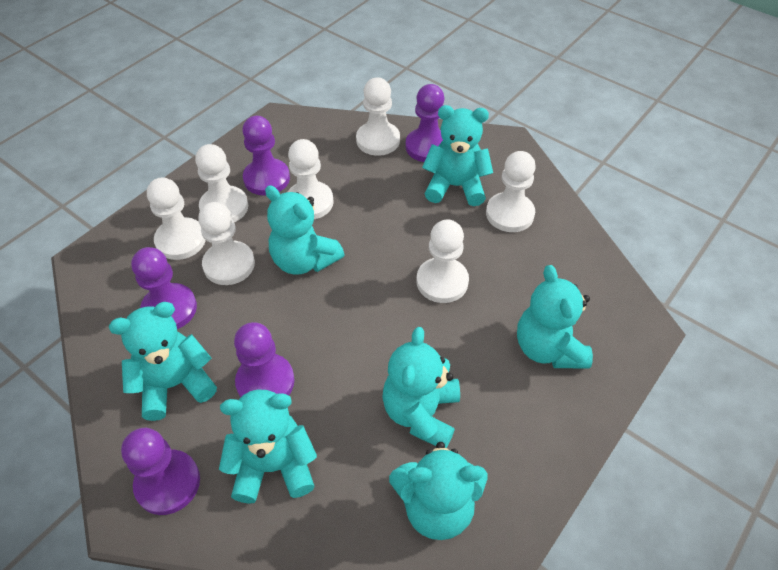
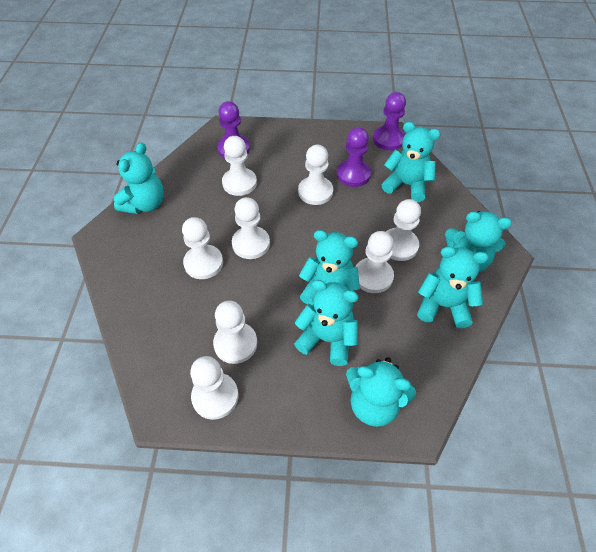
purple pawn: [121,428,200,515] [131,247,197,329] [234,322,294,398] [242,116,290,196] [406,84,445,162] = 5 -> [217,101,250,159] [337,127,371,187] [373,92,406,150] = 3
white pawn: [147,177,206,260] [195,144,248,222] [198,202,255,285] [288,139,334,219] [356,77,400,156] [417,219,469,303] [486,151,536,232] = 7 -> [182,217,223,279] [190,356,238,420] [213,301,257,364] [222,136,257,196] [232,197,270,259] [298,145,333,205] [355,231,394,293] [386,199,421,261] = 8

